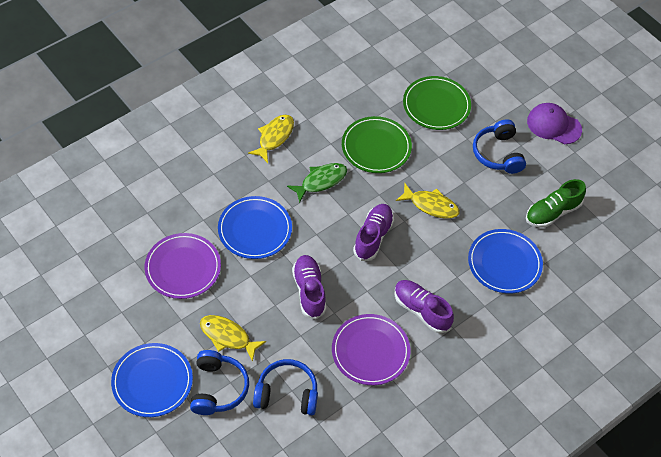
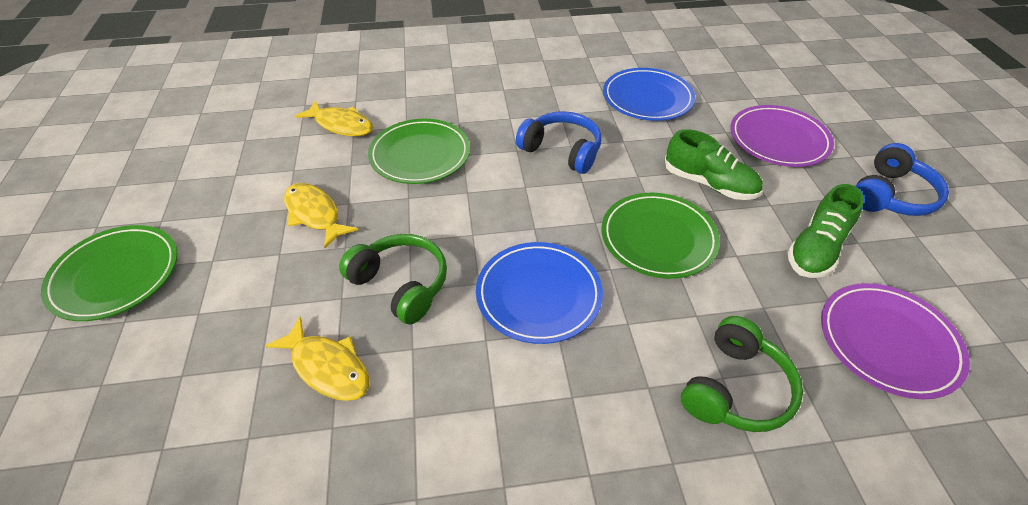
blue headphones: [190,350,249,415] [253,359,318,415] [473,119,526,174] = 3 -> [516,111,602,174] [855,143,949,216] = 2
blue plate: [111,343,193,417] [218,196,292,259] [468,229,543,294] = 3 -> [476,242,603,344] [603,68,695,121] = 2
green fish: [287,163,347,203] = 1 -> none = 0
green headphones: none = 0 -> [339,234,447,325] [681,316,803,432] = 2
green plate: [342,116,412,173] [403,76,471,130] = 2 -> [41,225,177,321] [368,119,470,184] [601,193,720,279] = 3
green shoe: [526,179,586,228] = 1 -> [665,129,763,200] [787,184,864,278] = 2
purple cap: [527,103,582,144] = 1 -> none = 0
purple shoe: [292,255,326,319] [353,204,394,261] [395,280,454,334] = 3 -> none = 0

